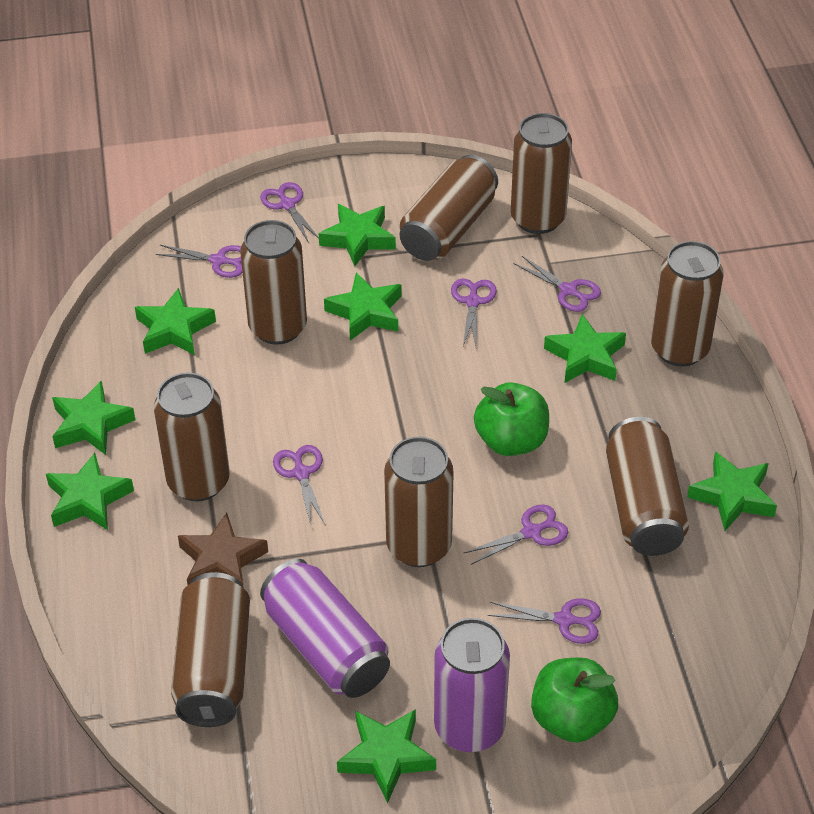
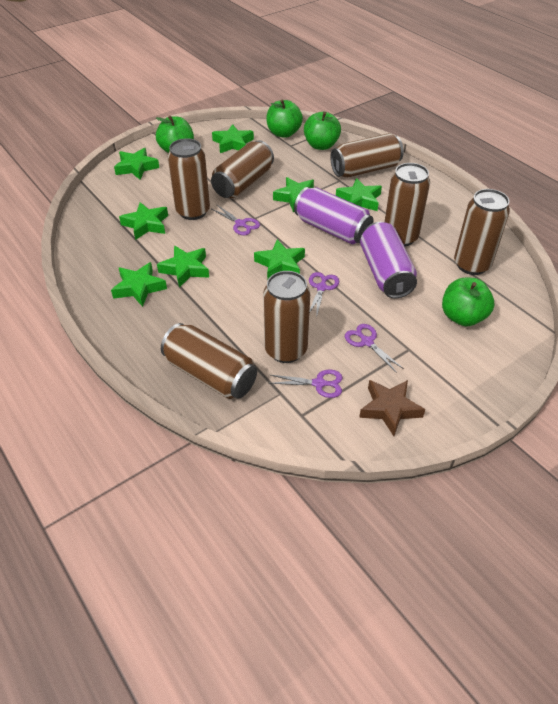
brown can: [154,372,230,501] [171,572,250,727] [240,220,307,345] [384,437,454,567] [400,155,498,261] [511,113,572,234] [606,417,689,556] [651,241,724,366] = 8 -> [161,323,257,399] [168,138,210,220] [211,140,274,198] [263,271,310,363] [330,133,404,178] [384,163,430,247] [454,189,510,275] = 7
green apple: [474,382,549,456] [531,658,618,743] = 2 -> [156,116,194,153] [266,99,303,138] [304,112,341,150] [442,278,494,326] = 4
purple scissors: [156,245,243,278] [260,182,319,243] [273,445,326,526] [451,279,497,346] [464,504,568,565] [488,598,601,644] [514,256,601,312] = 7 -> [212,205,260,235] [268,369,343,398] [309,272,339,318] [345,324,404,373] = 4

